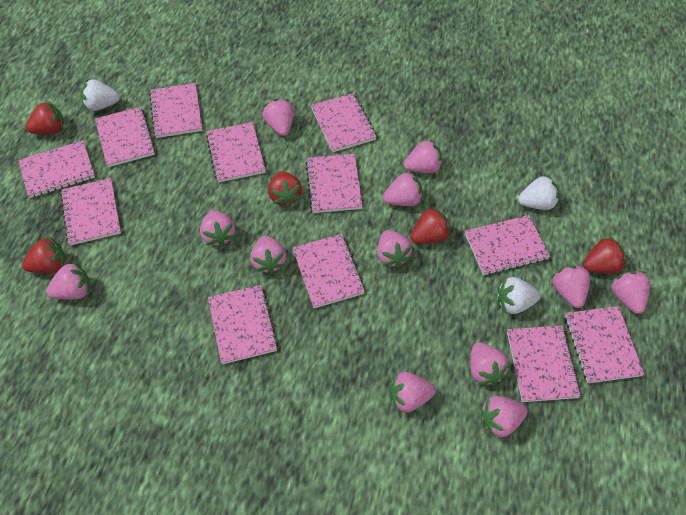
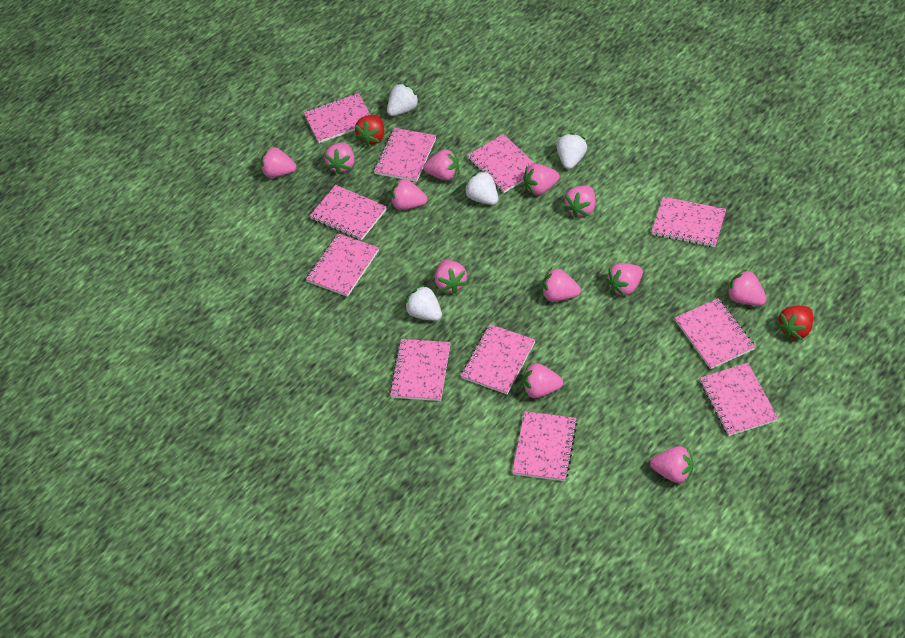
pink notebook: [19,140,95,198] [60,178,121,246] [95,107,156,167] [149,83,202,138] [206,122,266,183] [208,285,278,364] [293,234,365,308] [305,154,363,213] [311,93,377,152] [465,215,550,275] [507,325,581,402] [565,306,645,383] = 12 -> [304,93,370,143] [306,233,379,297] [310,185,387,241] [374,128,436,182] [389,339,450,401] [461,324,535,394] [467,134,535,193] [512,411,578,481] [651,197,726,247] [675,298,755,369] [700,363,778,436] = 11
red strawberry: [22,236,66,273] [26,101,64,134] [268,171,302,207] [411,207,451,244] [582,237,627,273] = 5 -> [355,115,384,146] [777,306,813,340] = 2
white strawberry: [81,79,120,111] [498,277,541,314] [518,176,559,210] = 3 -> [387,83,420,116] [405,285,442,321] [464,170,498,205] [556,133,587,169] = 4

